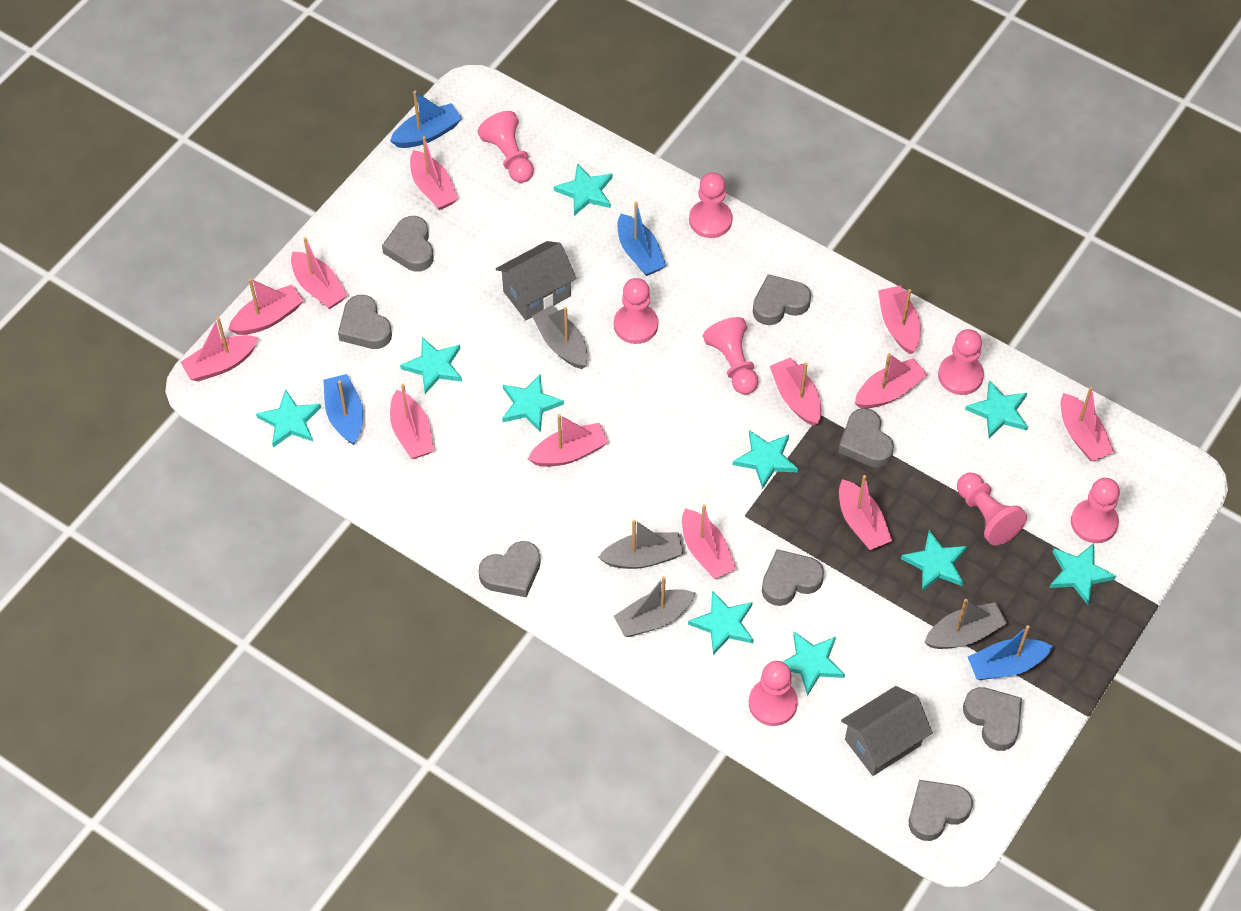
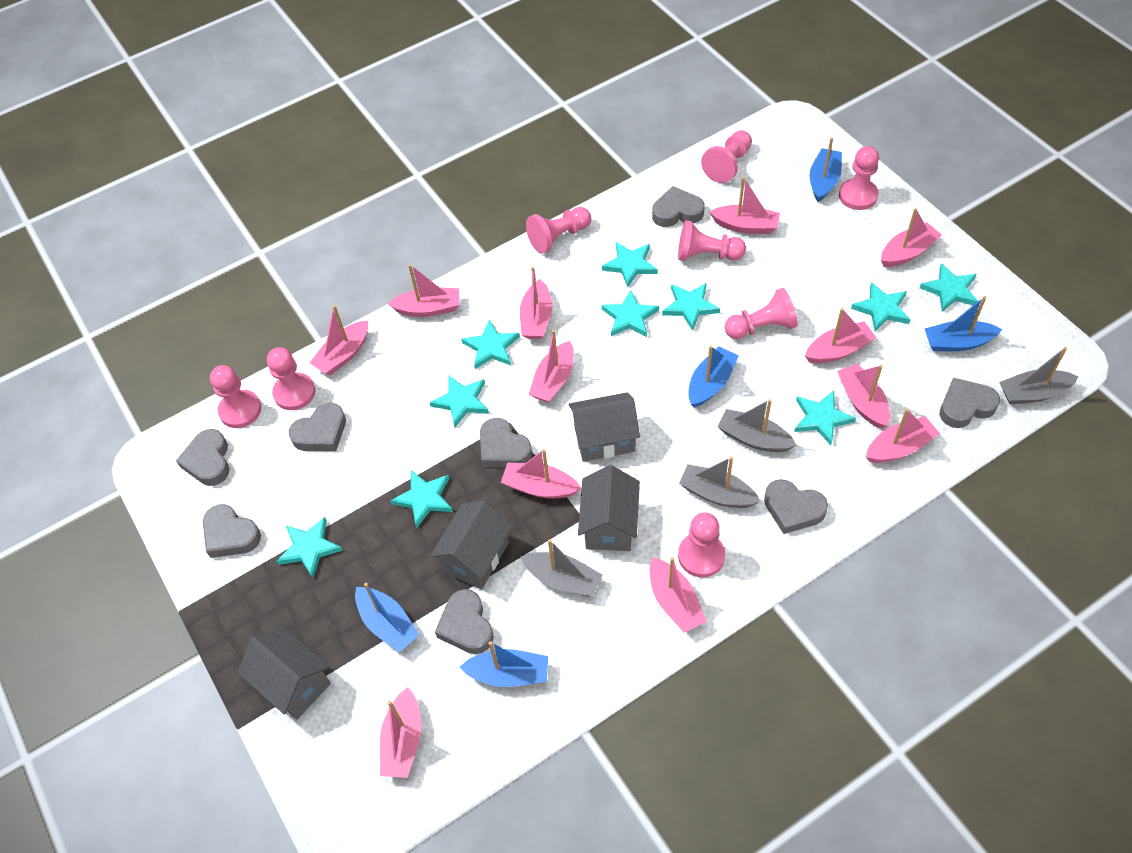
blue boat: [323,374,363,445] [390,91,462,148] [617,202,667,276] [968,625,1053,680] = 4 -> [355,583,419,652] [460,641,548,687] [688,346,739,408] [809,137,842,202] [925,296,1002,351] = 5
grey house: [496,241,577,320] [841,686,933,776] = 2 -> [238,627,331,719] [430,500,512,589] [569,392,640,462] [578,465,640,551] = 4

